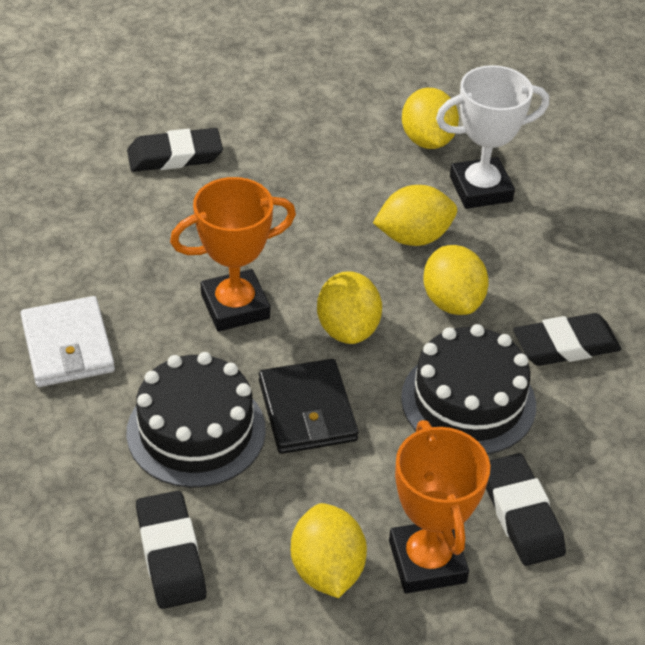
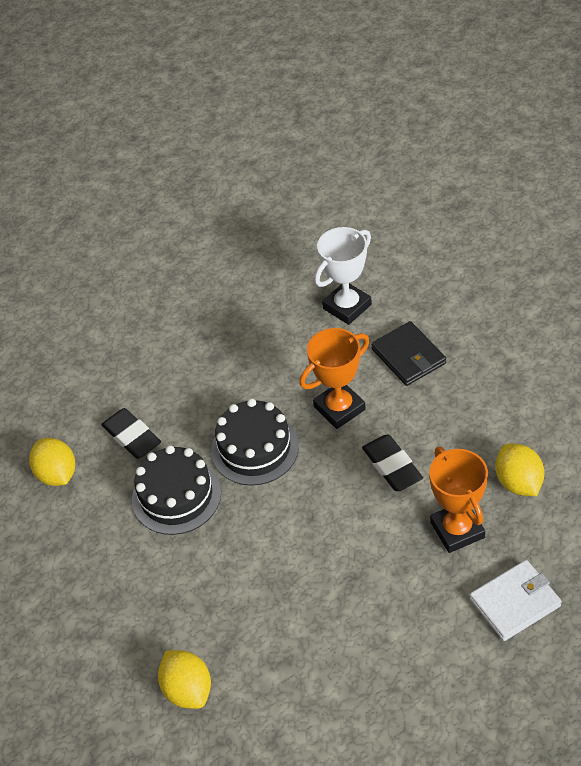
black eraser: [127,128,223,172] [136,491,206,609] [486,453,566,566] [513,313,621,366] = 4 -> [101,408,161,459] [362,435,423,491] = 2
yellow lemon: [291,503,367,598] [317,271,382,344] [373,185,457,246] [402,88,459,149] [423,245,489,315] = 5 -> [29,438,75,486] [158,650,211,709] [495,444,544,496] = 3

